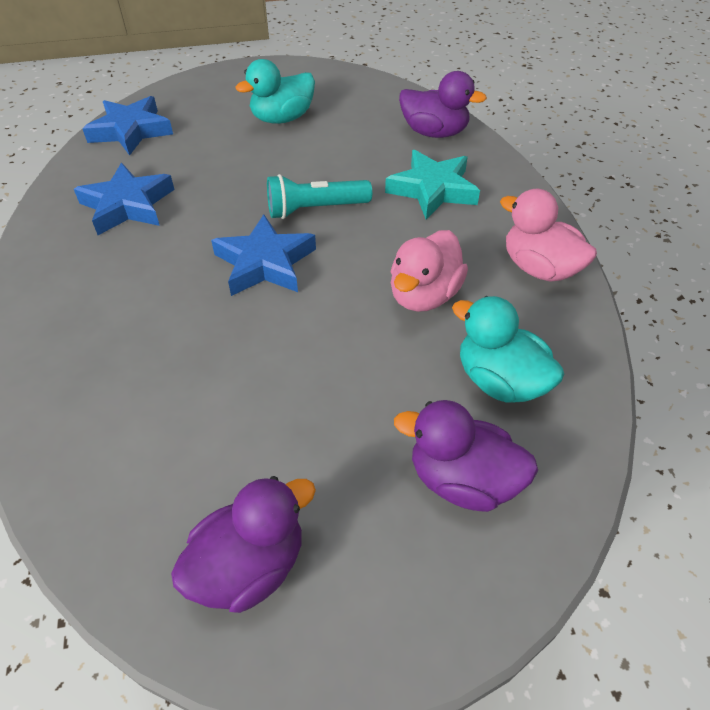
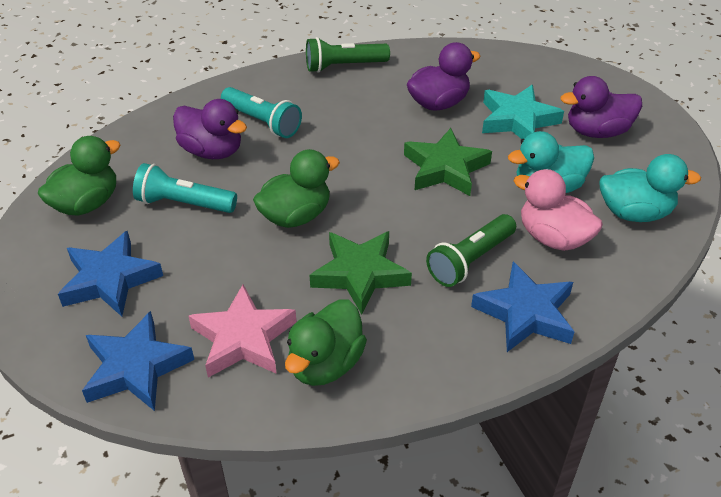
green duck: none = 0 -> [38,136,120,216] [253,149,340,228] [285,299,367,386] = 3
green flashlight: none = 0 -> [306,37,390,73] [426,214,516,287] = 2
green star: none = 0 -> [310,231,412,315] [404,128,492,196] = 2
pink duck: [390,230,468,312] [500,189,597,282] = 2 -> [514,169,603,251] = 1
pink star: none = 0 -> [188,285,296,378] = 1
turquoise flashlight: [267,174,372,219] = 1 -> [133,163,237,213] [221,87,302,138] = 2

